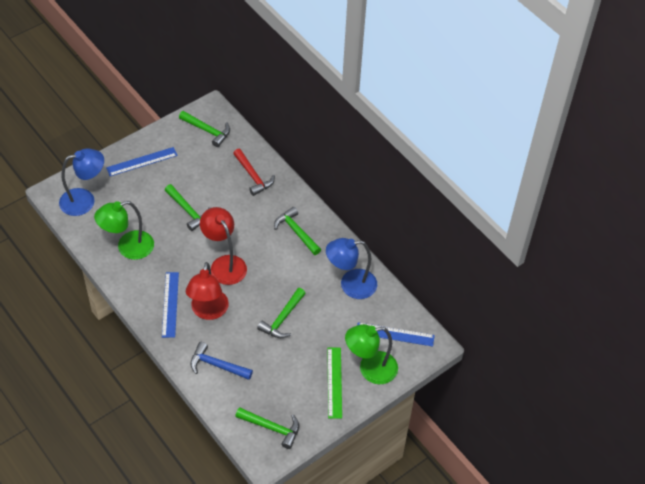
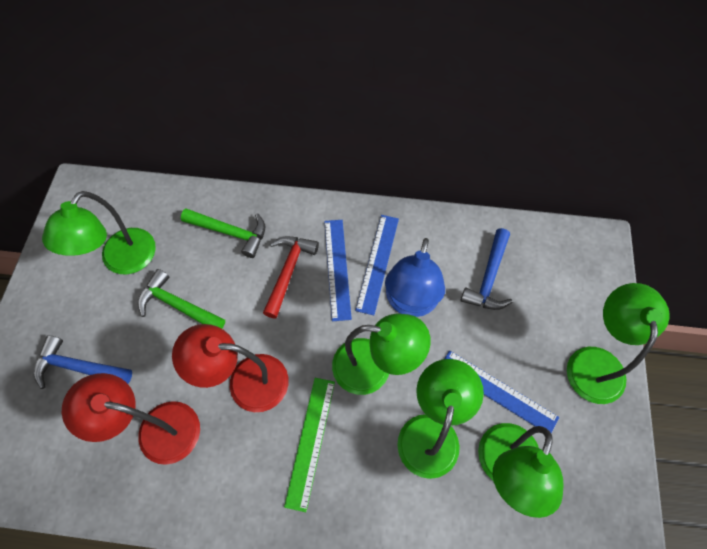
blue hammer: [191,342,253,380] = 1 -> [34,335,132,389] [460,228,513,310] = 2
blue lamp: [59,149,104,216] [326,238,377,299] = 2 -> [385,238,445,317] = 1
green hammer: [165,184,210,231] [179,111,230,147] [235,407,299,449] [257,288,306,338] [274,207,321,255] = 5 -> [138,269,225,329] [181,209,265,258] = 2
green lamp: [94,201,154,260] [345,324,398,384] = 2 -> [42,191,156,274] [332,314,431,395] [397,359,484,479] [478,423,563,518] [567,283,670,404] = 5

